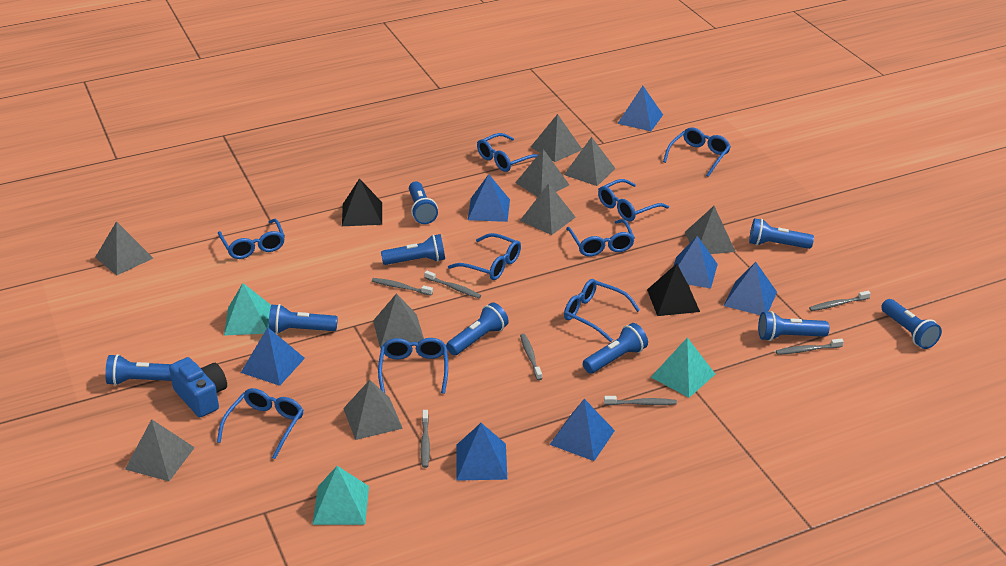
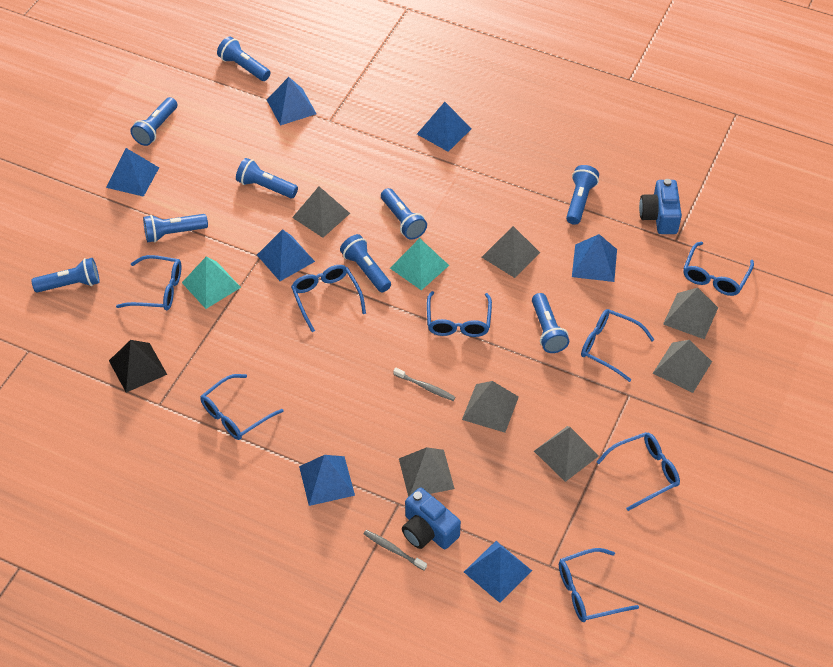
black pyramid: [342,178,382,226] [647,264,700,316] = 2 -> [109,340,167,393] = 1
blue camera: [169,357,227,417] = 1 -> [402,488,461,549] [639,179,682,234] = 2
blue glasses: [217,388,303,459] [218,219,285,259] [378,338,448,394] [448,233,521,280] [477,133,538,172] [564,279,640,342] [566,219,635,257] [598,179,669,221] [663,127,731,177] = 9 -> [116,255,181,311] [201,374,284,440] [291,265,366,332] [427,291,492,337] [559,548,639,622] [581,309,655,382] [597,432,680,511] [683,241,754,296] = 8
grey pyramid: [95,221,153,275] [125,419,195,481] [343,380,403,440] [373,293,424,349] [516,149,569,197] [520,183,576,235] [531,114,582,162] [564,137,616,186] [685,206,736,254] = 9 -> [292,187,350,238] [399,447,455,497] [462,381,519,433] [482,226,540,278] [534,426,599,482] [653,340,712,393] [663,288,718,339] = 7
grey toothbrush: [372,278,433,295] [421,410,430,468] [424,271,481,298] [520,334,542,380] [604,396,677,405] [776,338,844,355] [809,291,871,311] = 7 -> [364,530,427,570] [393,368,456,401] = 2
turquoise pyramid: [224,283,271,335] [312,466,369,525] [651,337,715,398] = 3 -> [182,256,241,309] [390,238,449,290] = 2

